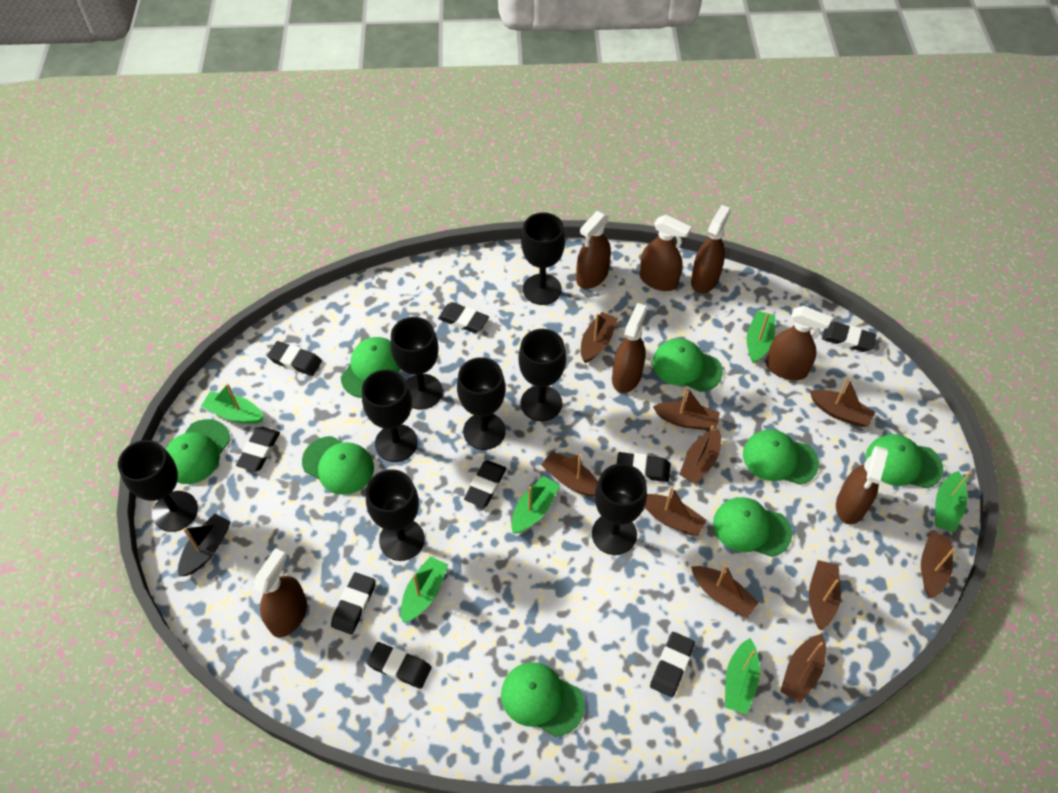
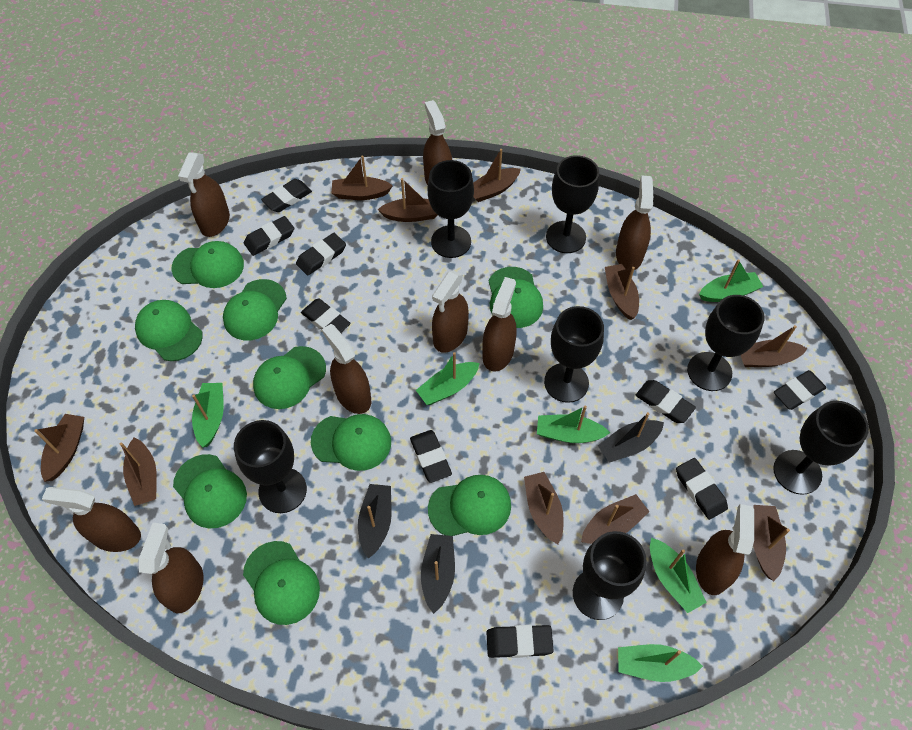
black boat: [178,513,231,576] = 1 -> [358,484,392,559] [421,534,455,614] [598,412,664,463] = 3
black goblet: [118,440,198,532] [362,369,418,462] [366,469,425,561] [391,317,443,410] [457,357,506,450] [518,329,566,421] [521,213,565,305] [592,464,647,555] = 8 -> [234,420,307,513] [428,160,474,258] [544,306,604,403] [546,155,599,253] [573,531,647,620] [687,295,765,391] [773,401,869,495] = 7
brown spray bottle: [253,548,307,638] [576,211,611,289] [612,303,647,393] [640,215,691,291] [691,205,731,293] [766,306,832,380] [836,446,888,525] = 7 -> [42,487,141,552] [139,523,204,613] [178,153,230,237] [322,324,371,414] [423,100,452,185] [432,271,469,353] [482,277,517,372] [616,175,653,270] [696,504,754,595] = 9
green cap: [165,419,230,484] [302,436,374,495] [341,337,401,398] [501,662,585,737] [653,338,723,392] [713,497,792,557] [743,429,819,485] [866,434,943,488] = 8 -> [135,300,203,361] [171,241,244,288] [173,454,247,528] [223,279,287,340] [243,541,320,625] [253,346,326,409] [311,414,391,471] [428,475,511,536] [489,267,543,328] = 9

